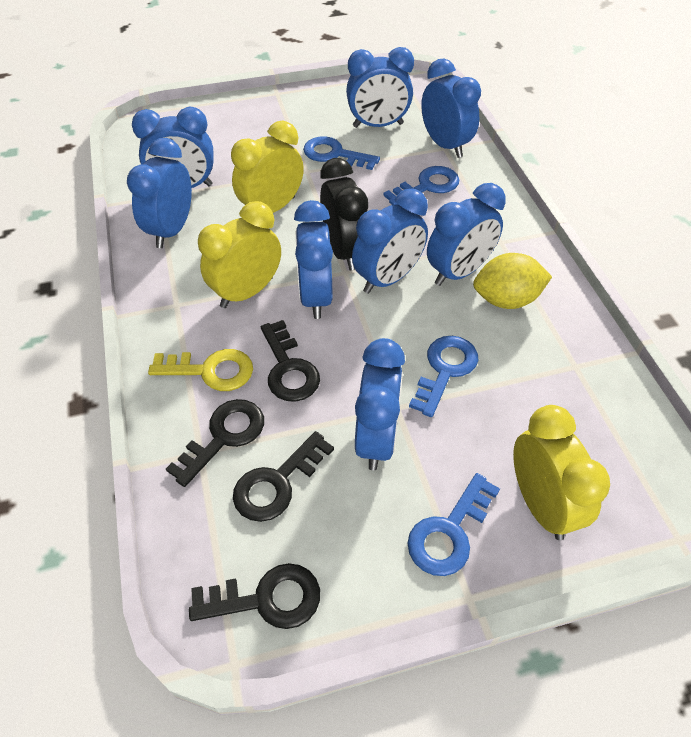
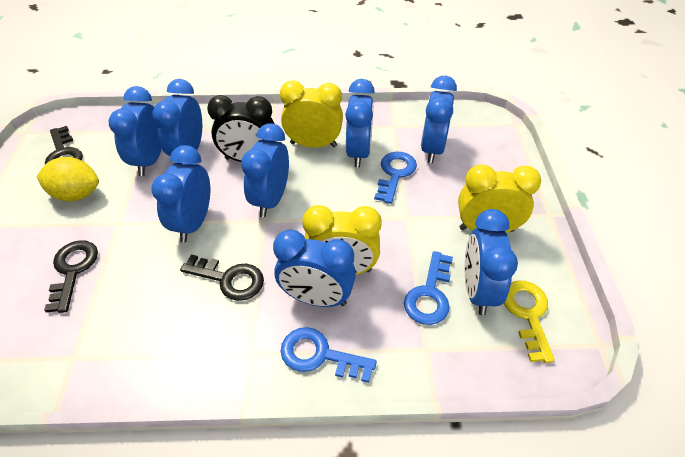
black key: [166,399,264,487] [189,563,320,629] [233,431,334,522] [261,320,320,402] = 4 -> [44,240,98,313] [45,126,83,164] [180,254,264,301] = 3
blue key: [303,136,380,170] [383,166,459,205] [407,473,500,576] [409,336,478,417] = 4 -> [280,327,377,383] [374,151,417,204] [404,251,453,325] = 3

